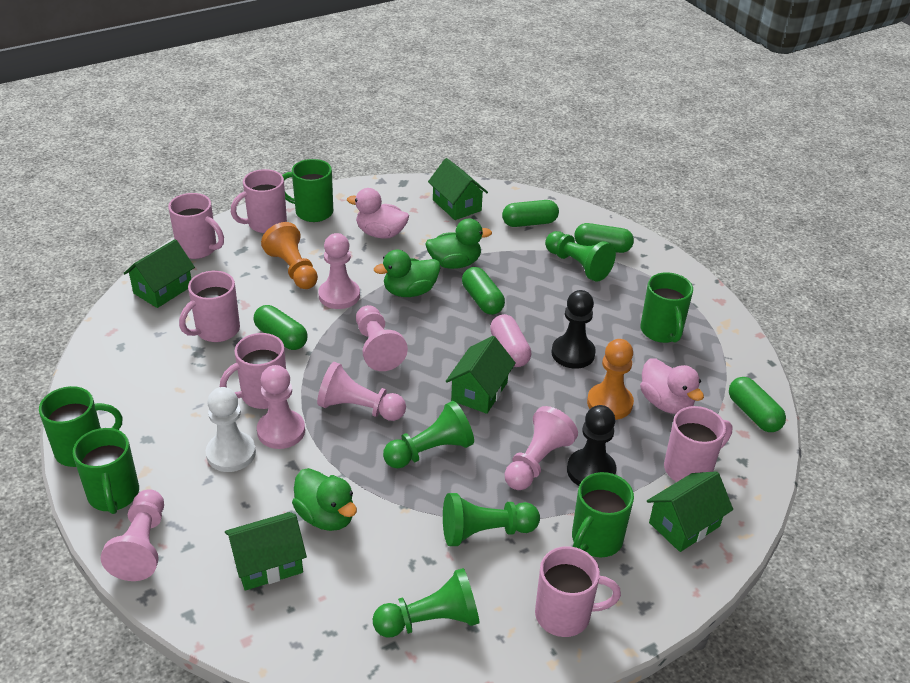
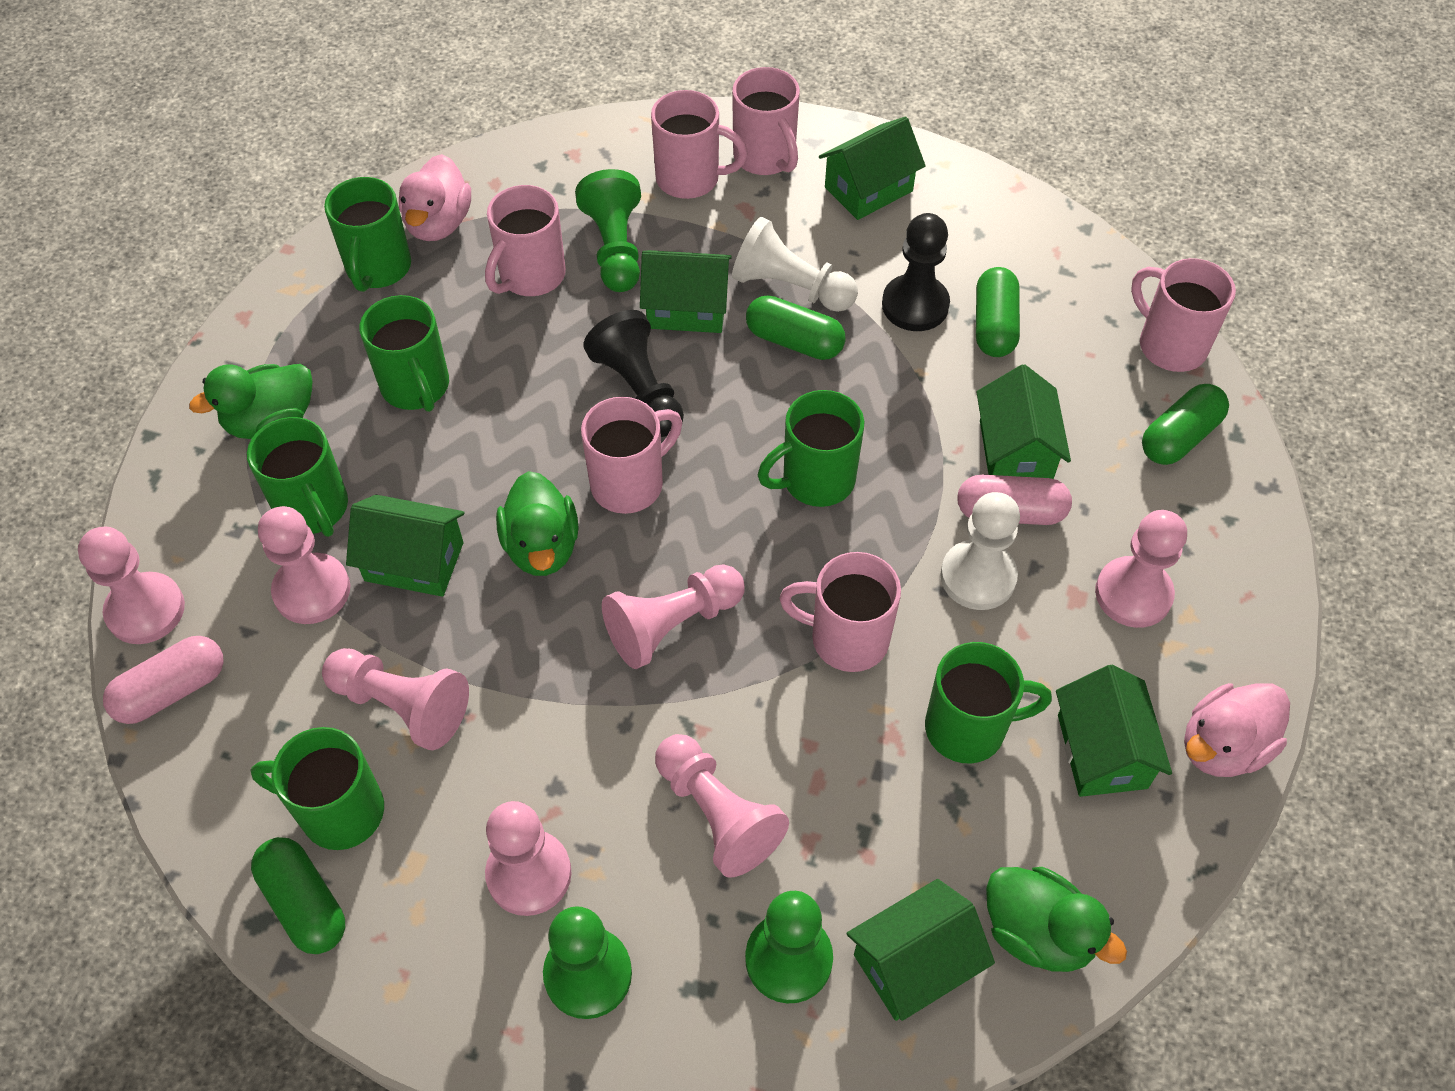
green capsule: [253,305,308,350] [462,267,505,315] [502,200,559,227] [574,223,634,253] [729,377,786,432] = 5 -> [251,837,345,954] [746,295,846,360] [976,267,1020,357] [1142,384,1229,465] = 4
green house: [124,239,195,308] [225,512,307,591] [428,158,488,220] [446,336,516,414] [647,471,733,552] = 5 -> [346,495,465,597] [640,250,732,333] [819,116,926,220] [847,879,995,1021] [976,365,1071,479] [1056,665,1172,797] = 6
green mug: [39,386,122,467] [73,428,139,514] [282,159,333,222] [572,472,634,557] [640,272,693,343] = 5 -> [247,417,348,537] [250,727,384,850] [324,177,411,292] [359,295,449,412] [758,390,864,507] [925,642,1052,764] = 6
green pawn: [373,568,480,637] [383,401,474,469] [443,493,540,546] [545,231,616,282] = 4 -> [543,906,632,1019] [575,169,641,292] [745,891,833,1003] = 3
orange pawn: [261,222,318,289] [587,339,634,420] = 2 -> none = 0
pink capsule: [490,314,531,367] = 1 -> [103,636,224,724] [957,475,1072,525] = 2
pink pawn: [101,489,164,581] [257,365,305,449] [317,362,406,421] [318,233,360,309] [356,305,408,371] [505,406,578,490] = 6 -> [78,526,185,644] [258,506,350,624] [322,648,469,750] [485,801,572,916] [602,565,745,669] [655,734,789,878] [1095,510,1187,628] = 7
white pawn: [206,387,256,472] = 1 -> [732,216,858,312] [940,492,1020,610] = 2

